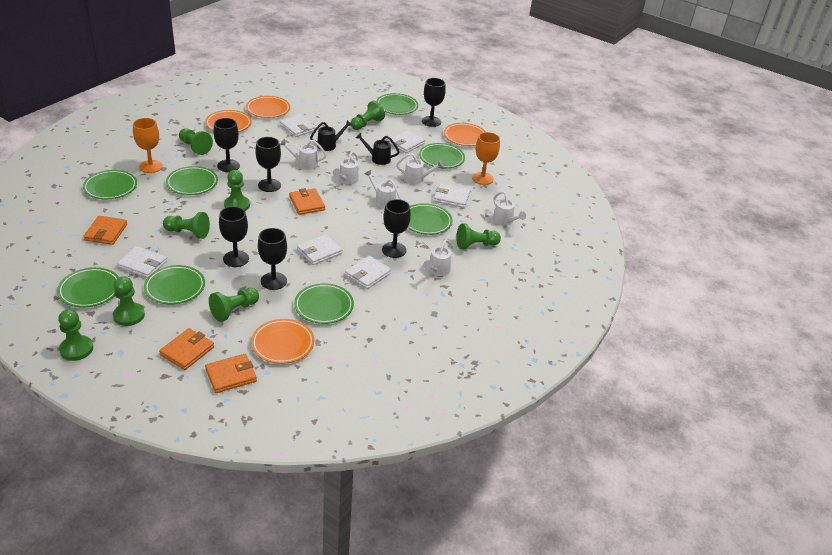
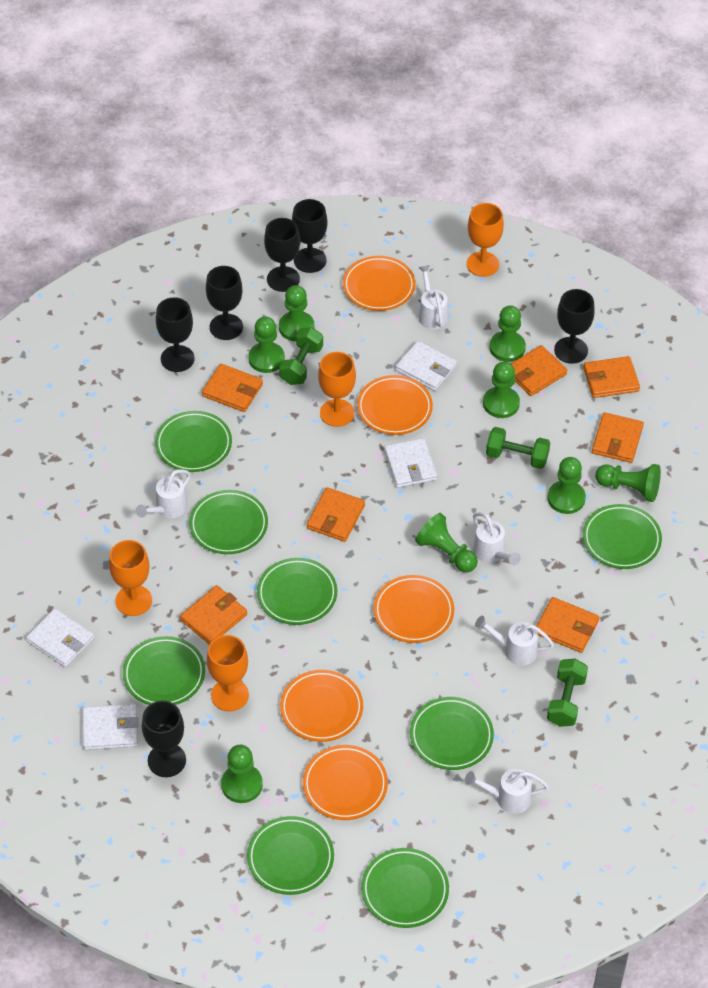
black watering can: [310,120,352,151] [356,133,399,165] = 2 -> none = 0
green dumbbell: none = 0 -> [279,327,323,385] [486,427,550,469] [547,659,588,727] = 3
orange goblet: [133,118,163,173] [472,132,500,185] = 2 -> [109,540,152,616] [207,635,249,712] [318,352,356,427] [466,203,504,277] = 4
orange plate: [205,110,252,132] [246,96,290,118] [251,319,314,364] [444,123,486,146] = 4 -> [280,670,363,742] [303,745,388,820] [343,256,415,311] [357,375,433,435] [373,575,454,643] = 5
orange wallet: [83,216,127,245] [159,328,214,370] [205,354,257,393] [289,188,325,215] = 4 -> [180,585,247,645] [202,364,263,412] [307,487,365,542] [511,345,567,396] [536,597,599,653] [583,356,640,398] [592,412,644,463] = 7
white wallet: [117,246,167,278] [280,115,316,137] [297,234,342,265] [345,255,391,289] [388,130,425,153] [434,183,470,208] = 6 -> [26,608,94,667] [82,704,139,750] [384,438,437,488] [395,341,457,391] = 4
white watering can: [280,139,327,170] [333,151,359,185] [365,170,401,209] [396,153,444,184] [423,239,451,276] [493,191,526,226] = 6 -> [136,469,191,518] [418,265,448,329] [465,769,549,814] [473,512,521,566] [475,616,554,665] = 5

